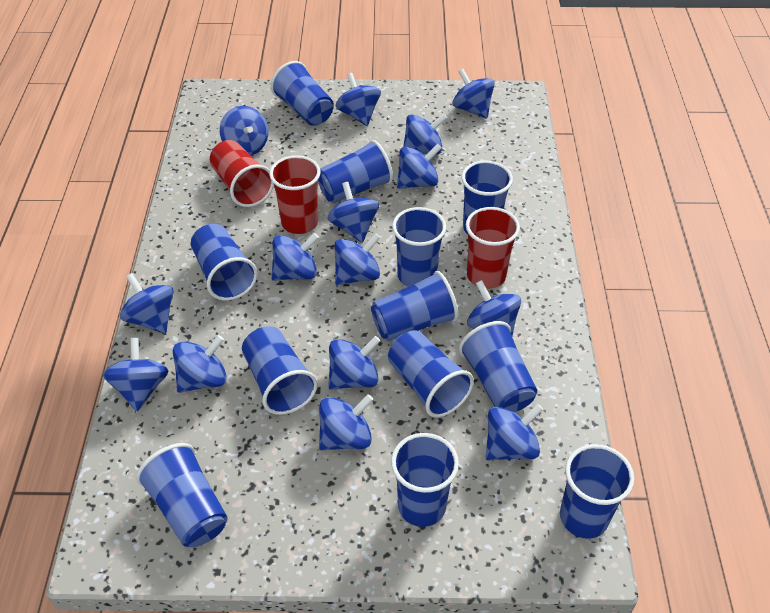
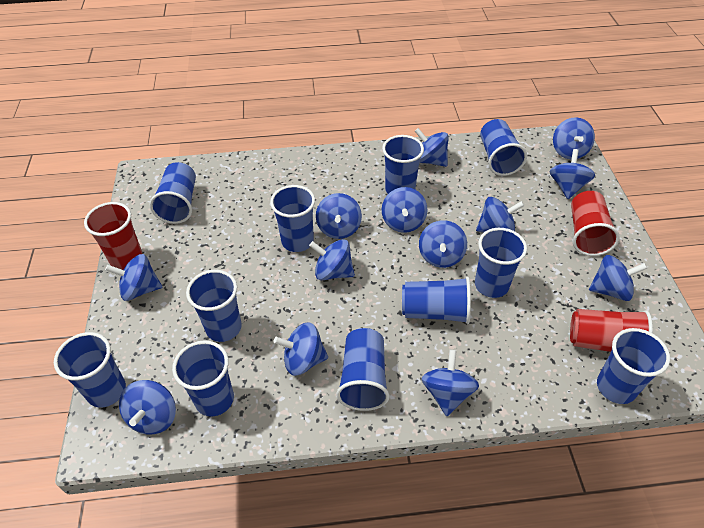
blue cup: [136,443,228,547] [191,224,258,301] [242,326,318,415] [271,61,334,126] [318,140,393,203] [371,271,458,341] [388,330,474,417] [391,433,459,527] [392,207,446,287] [459,321,537,412] [461,161,513,234] [560,444,634,539] = 12 -> [54,332,126,407] [150,162,196,224] [172,340,234,417] [186,270,242,342] [270,185,315,252] [336,328,389,411] [382,135,424,194] [402,277,471,324] [475,228,527,298] [480,119,527,176] [597,328,670,404] = 11
blue spinning top: [103,338,168,411] [120,273,174,334] [173,335,227,393] [220,106,268,155] [271,233,319,281] [319,394,373,451] [327,182,379,243] [328,336,380,390] [334,233,380,285] [336,73,381,126] [397,144,441,189] [403,113,447,155] [453,69,495,118] [467,280,521,336] [486,404,543,461] = 15 -> [105,254,162,301] [119,380,176,434] [274,322,328,376] [309,239,355,280] [316,193,362,239] [382,187,427,233] [415,128,449,167] [419,220,467,268] [421,350,479,416] [476,197,524,232] [549,149,595,199] [553,117,595,159] [589,255,647,301] = 13

